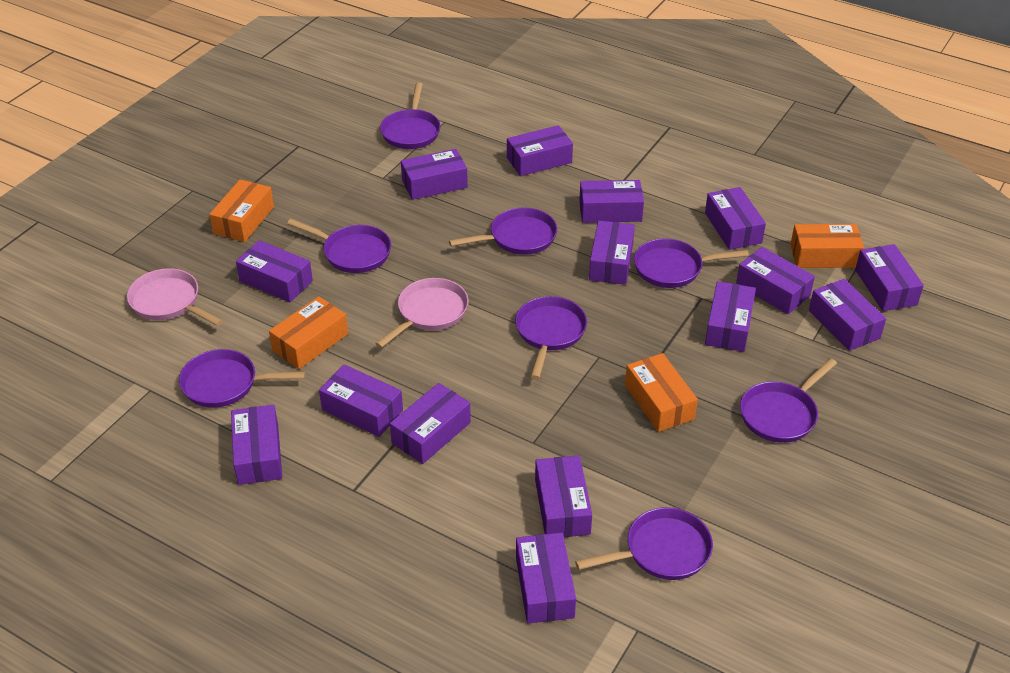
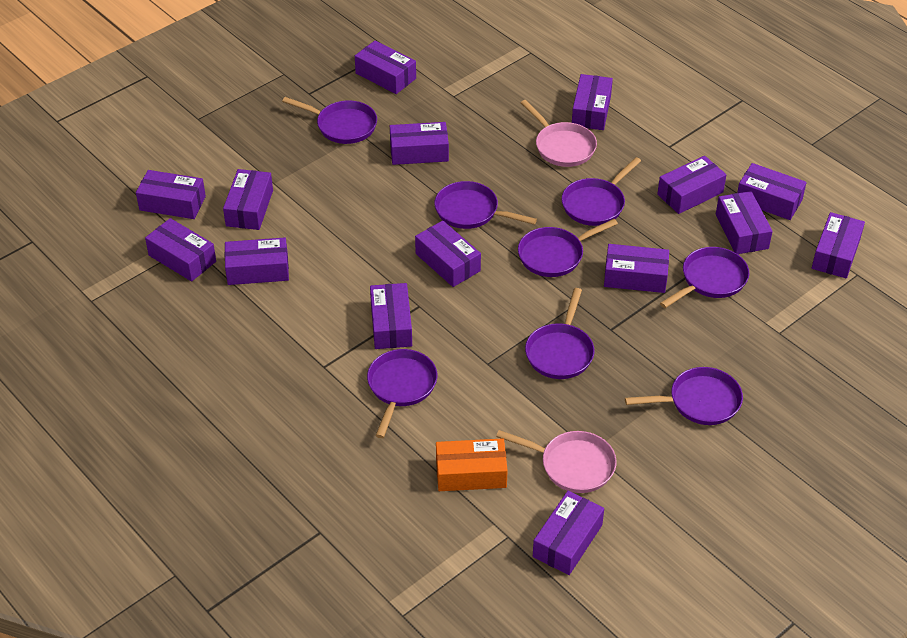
orange box: [209,179,274,242] [269,297,348,369] [625,353,698,432] [790,224,864,268] = 4 -> [436,438,508,491] = 1

